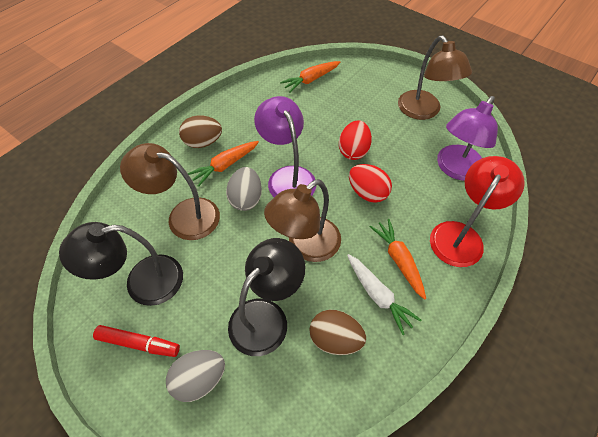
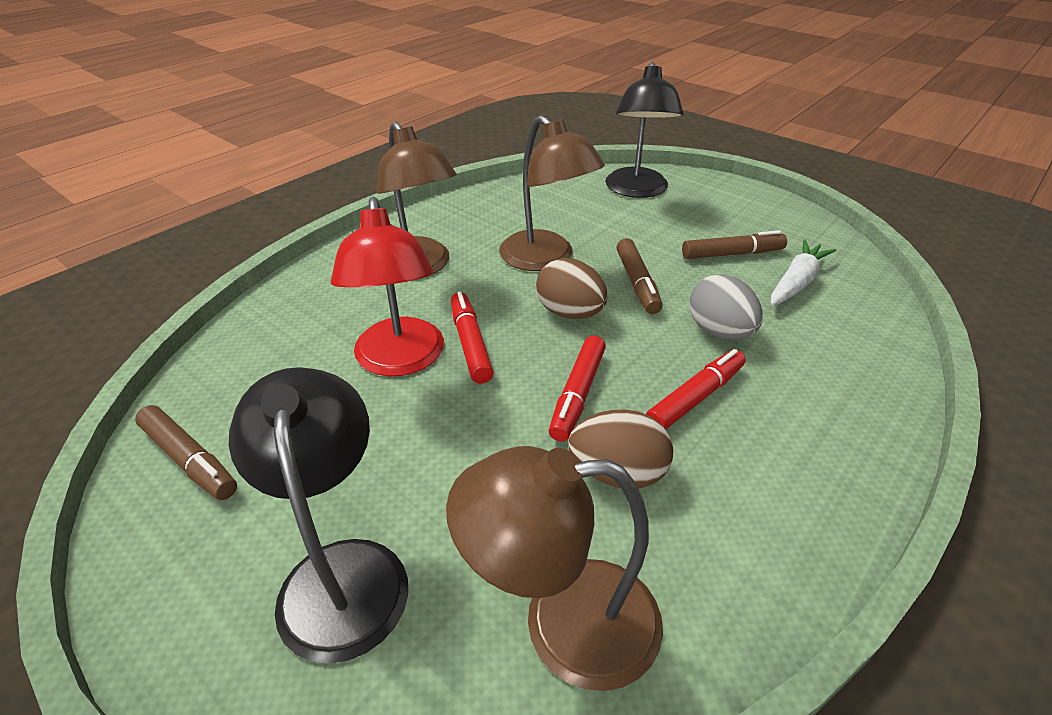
brown marker: none = 0 -> [135,405,237,500] [617,238,663,314] [682,230,787,259] = 3
grey egg: [166,350,225,402] [226,167,262,211] = 2 -> [689,274,763,340] = 1
orange carrot: [188,141,259,187] [280,61,340,92] [370,219,426,300] = 3 -> none = 0
purple lamp: [254,96,316,197] [437,96,498,181] = 2 -> none = 0
red egg: [339,120,372,160] [349,164,392,203] = 2 -> none = 0
red marker: [93,325,180,357] = 1 -> [451,292,494,384] [549,336,606,442] [646,349,746,429] = 3

